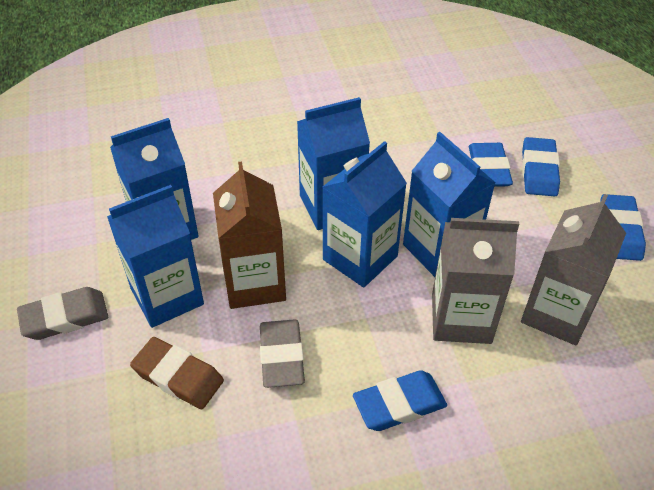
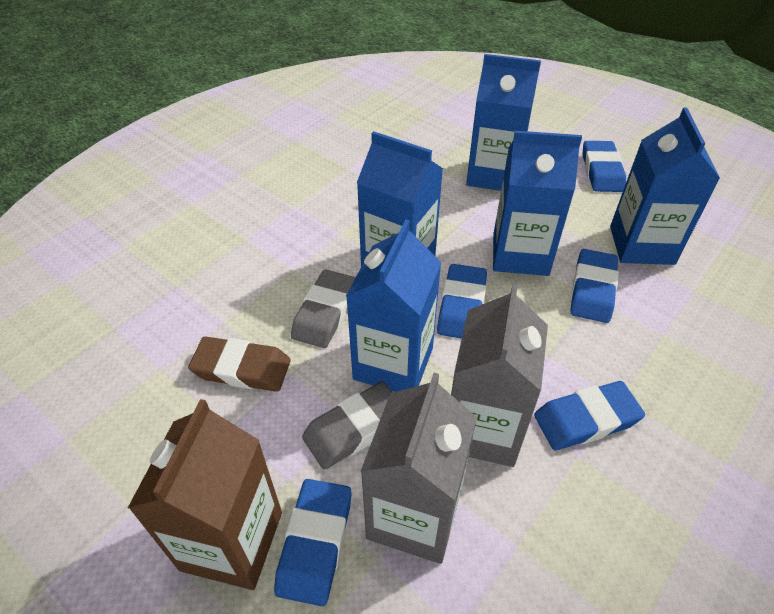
blue eraser: [353,370,447,431] [469,143,513,187] [522,137,560,196] [600,194,646,261] = 4 -> [274,479,352,606] [437,264,487,339] [534,381,645,450] [570,249,619,323] [582,141,626,192] = 5

